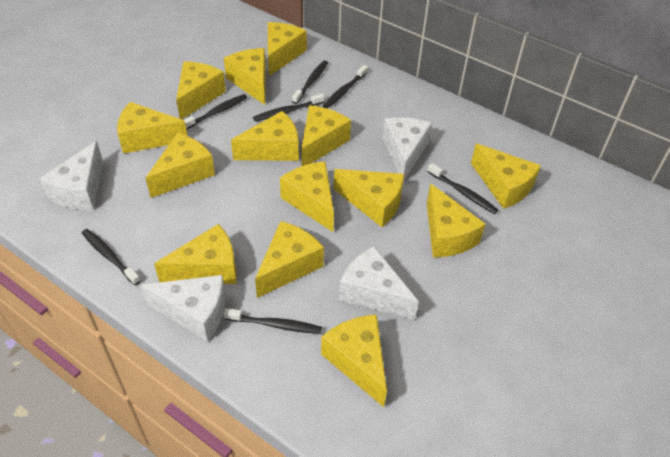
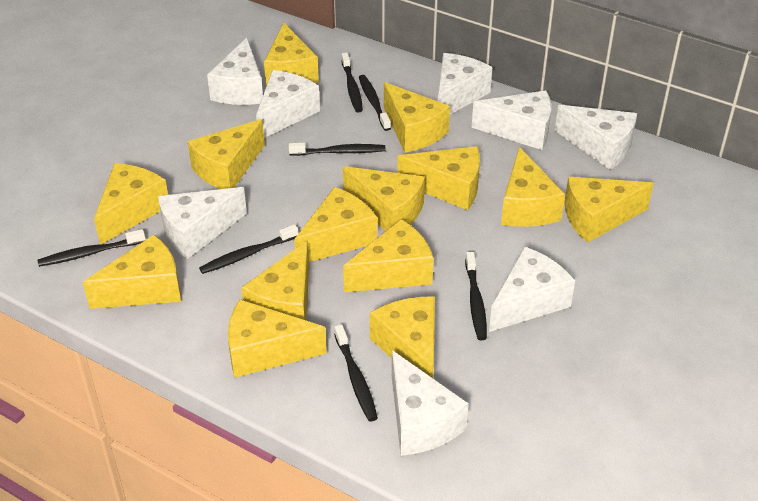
white cheese: [39,141,103,210] [140,275,225,342] [339,246,419,320] [383,117,432,182] = 4 -> [158,187,247,259] [207,38,263,105] [256,70,320,138] [392,350,469,456] [438,53,492,114] [472,90,551,150] [489,247,575,332] [555,105,637,170] = 8

